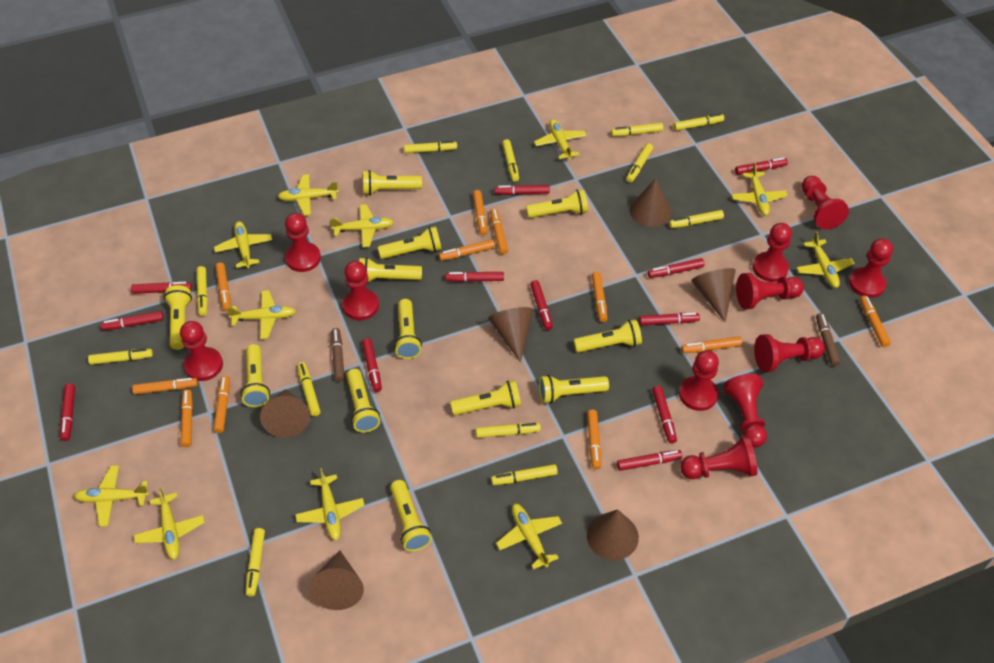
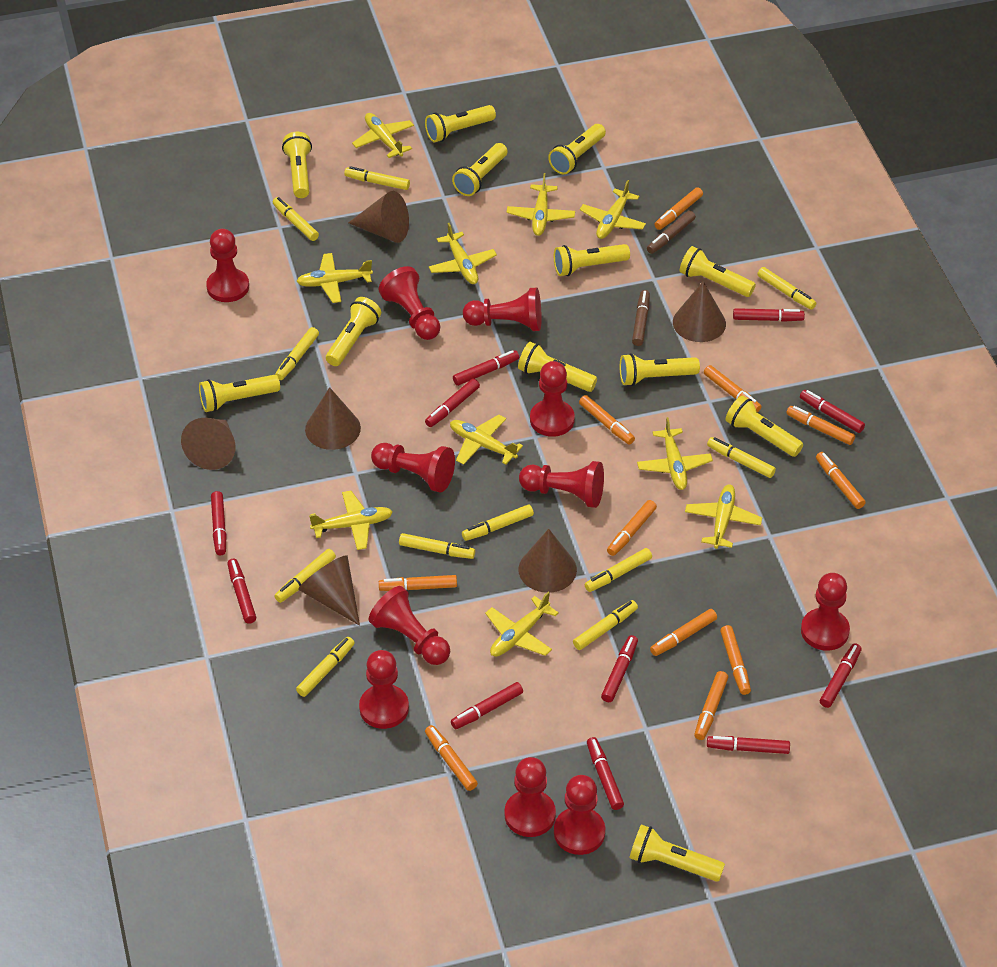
red marker: [60,384,75,441] [101,311,164,330] [131,282,192,294] [362,338,382,392] [445,272,504,282] [495,185,550,195] [530,280,553,330] [617,450,682,471] [639,313,700,325] [648,258,705,278] [652,386,677,444] [735,157,788,175] = 12 -> [211,491,227,555] [227,559,256,624] [425,379,480,427] [451,682,523,729] [453,350,519,386] [587,737,624,810] [601,635,638,702] [707,736,790,754] [733,308,805,322] [800,390,865,433] [820,643,862,708] = 11
yellow marker: [88,349,153,365] [197,266,208,316] [246,528,265,596] [297,362,321,416] [404,141,457,153] [476,423,541,438] [491,464,558,485] [502,139,519,182] [611,123,663,137] [626,143,653,183] [669,210,724,228] [673,113,724,131] = 12 -> [273,197,319,241] [274,549,336,603] [275,327,319,380] [296,637,355,697] [344,166,410,190] [399,533,475,559] [462,504,534,541] [573,600,638,650] [584,548,652,592] [707,437,776,478] [757,267,816,310] = 11
yellow plane: [74,465,149,527] [134,487,205,560] [214,221,272,268] [227,290,296,339] [278,174,339,215] [295,468,365,540] [330,204,394,247] [496,504,562,570] [534,119,586,160] [732,163,788,216] [797,231,855,288] = 11 -> [296,253,373,303] [309,491,393,550] [352,113,414,158] [429,223,497,284] [450,415,523,465] [485,592,559,657] [506,173,575,236] [580,180,646,239] [637,417,713,490] [685,484,762,549] = 10

